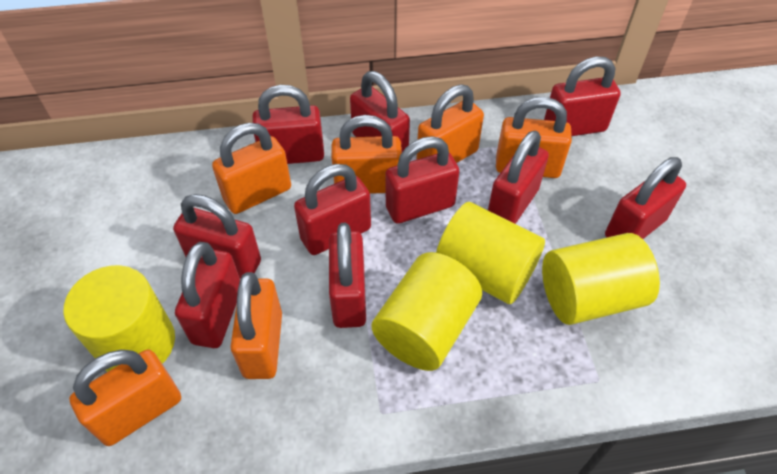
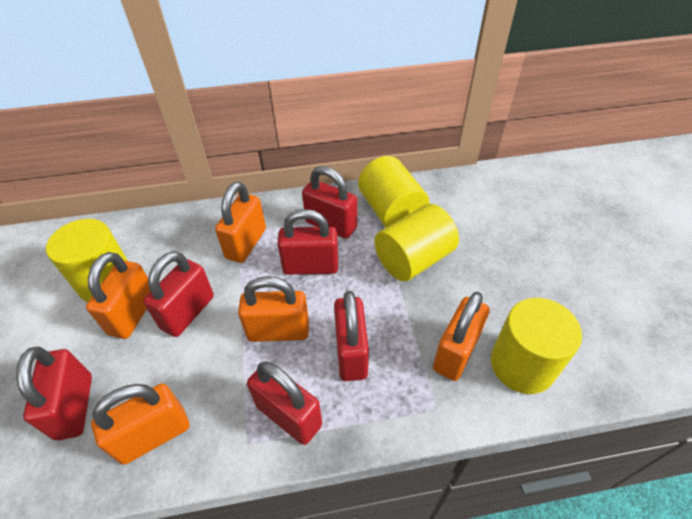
orange padlock: [69,349,181,446] [212,123,291,214] [230,272,282,379] [331,115,402,194] [416,85,484,163] [496,97,572,178] = 6 -> [86,252,150,339] [91,383,189,465] [215,182,266,263] [238,276,309,342] [433,292,490,381] = 5
red padlock: [173,194,261,279] [175,242,240,348] [252,85,324,164] [294,164,371,255] [329,223,366,328] [350,71,410,152] [385,136,460,224] [488,131,549,224] [544,57,621,136] [605,157,686,239] = 10 -> [16,346,92,440] [143,251,214,337] [247,361,322,445] [277,209,338,275] [302,166,357,239] [334,291,369,381] = 6

